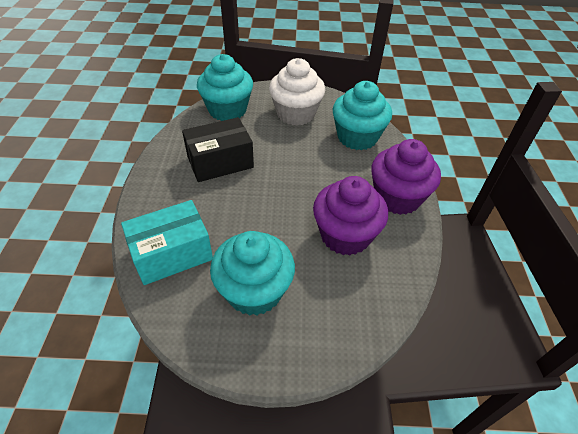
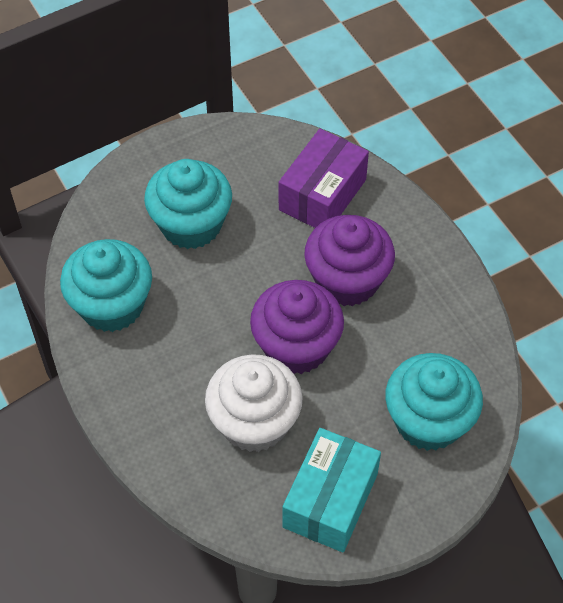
black box: [182,117,254,182] = 1 -> none = 0
purple box: none = 0 -> [279,129,369,228] = 1

